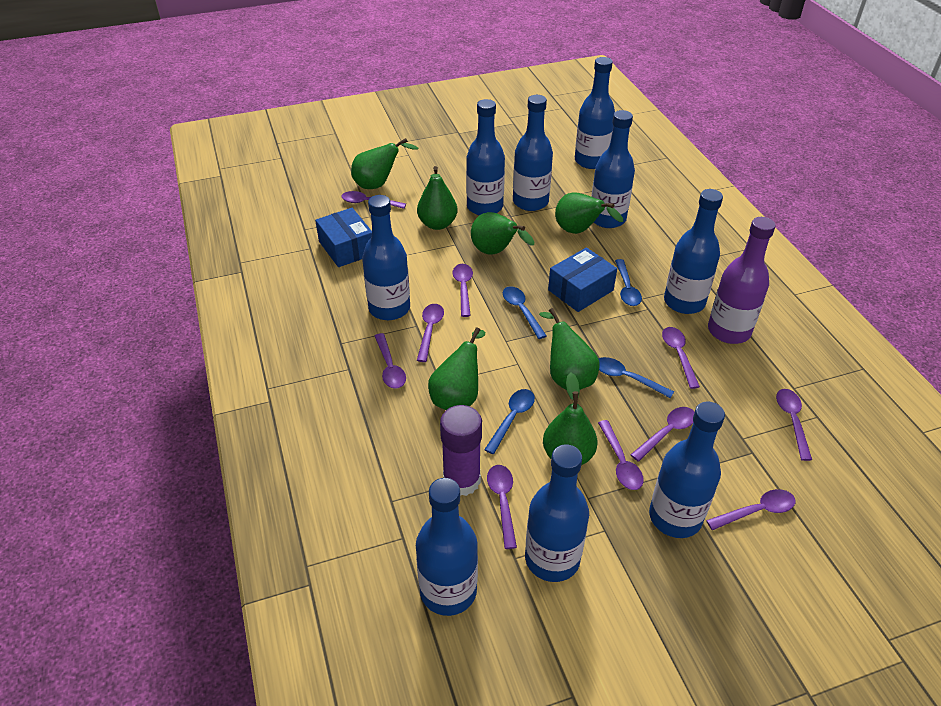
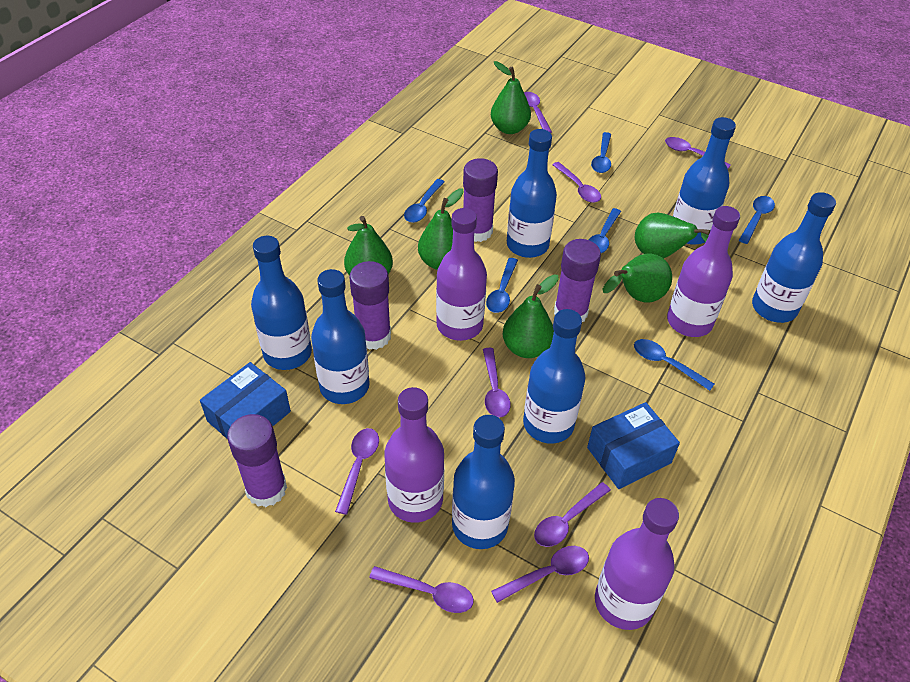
blue bottle: [362,195,410,320] [416,478,478,616] [466,99,505,215] [513,95,553,211] [525,444,589,582] [575,57,615,169] [591,110,635,228] [649,402,725,538] [664,189,723,314] = 9 -> [251,236,312,370] [311,269,370,404] [452,415,515,549] [507,129,557,258] [523,309,585,444] [673,117,736,245] [752,192,836,323] = 7
blue spoon: [484,389,535,454] [503,286,547,339] [598,357,674,398] [615,259,642,306] = 4 -> [404,179,444,223] [486,258,518,313] [589,208,621,253] [591,132,611,173] [634,339,714,391] [739,196,775,244] = 6
green pear: [351,138,418,189] [417,166,457,230] [428,327,485,410] [471,212,534,255] [539,308,600,390] [543,373,597,465] [555,192,623,234] = 7 -> [344,216,393,276] [418,189,464,270] [491,61,531,134] [503,275,559,358] [603,254,672,303] [635,213,711,258] = 6
purple bottle: [708,217,776,344] = 1 -> [385,387,444,523] [436,208,487,341] [595,498,679,630] [667,206,740,337] = 4
purple glue stick: [440,405,482,496] = 1 -> [227,414,287,507] [349,261,391,350] [463,158,498,242] [554,239,601,322] = 4
purple spoon: [341,191,406,209] [375,333,406,389] [417,304,444,362] [452,264,473,317] [487,465,517,549] [598,420,644,490] [630,407,694,462] [662,327,700,389] [706,489,795,530] [776,389,812,461] = 10 -> [335,428,379,515] [369,566,474,613] [483,348,511,418] [491,546,589,603] [524,92,552,133] [534,482,611,547] [552,162,601,203] [665,137,731,168] = 8

